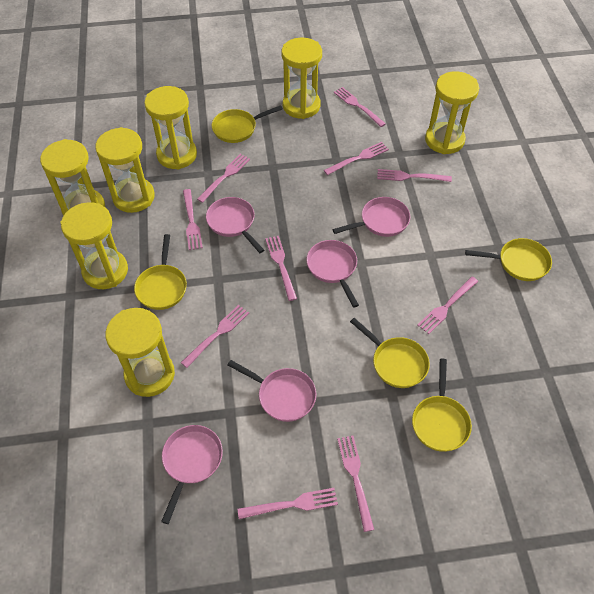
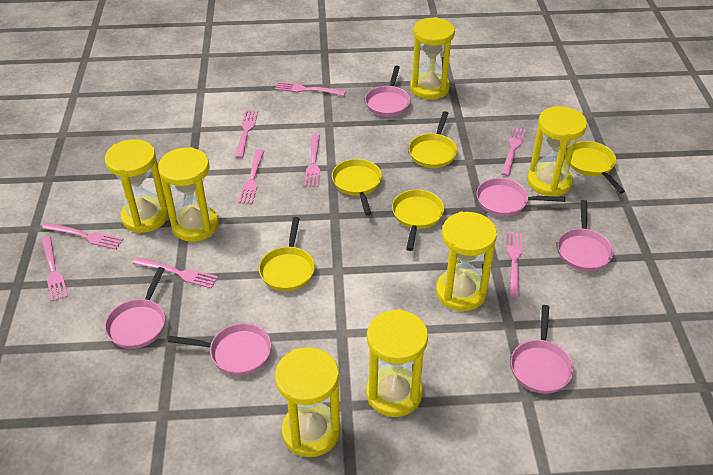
pink fork: [181,305,249,368] [183,189,203,250] [197,154,250,203] [237,488,338,519] [265,236,297,301] [324,142,389,175] [334,87,386,127] [337,436,374,532] [377,169,452,182] [417,277,478,334] = 10 -> [42,222,123,250] [42,236,68,301] [133,257,218,288] [235,111,258,158] [238,149,264,204] [275,82,346,96] [305,134,320,187] [501,127,526,176] [507,232,522,297] = 9
pink pan: [161,425,223,524] [206,197,264,253] [228,360,316,422] [306,240,359,308] [332,197,410,237] = 5 -> [105,267,165,349] [168,323,272,375] [365,66,410,117] [476,178,565,216] [511,305,574,394] [558,200,613,271] = 6

